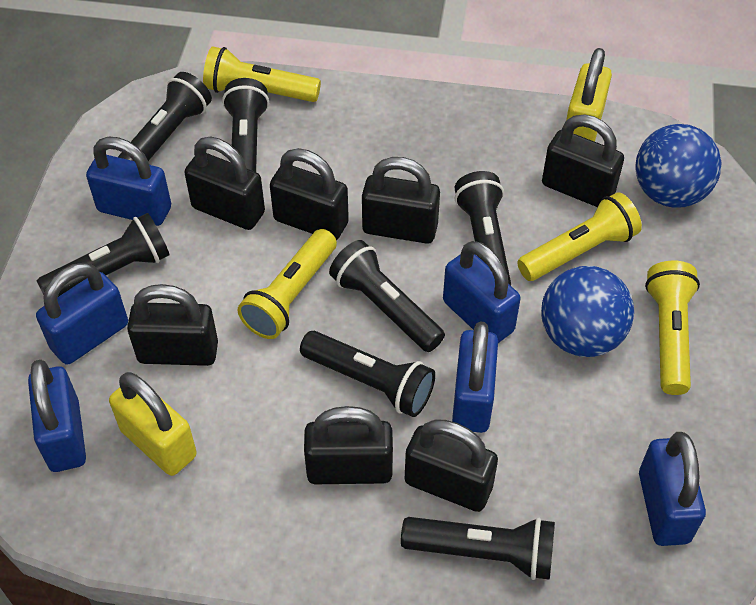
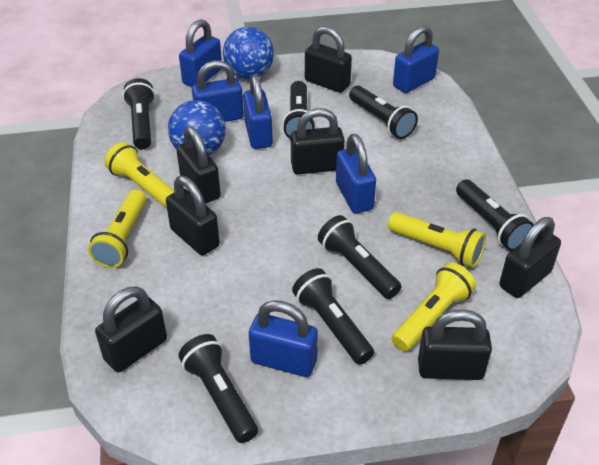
yellow padlock: [109,372,197,476] [566,48,612,142] = 2 -> none = 0

